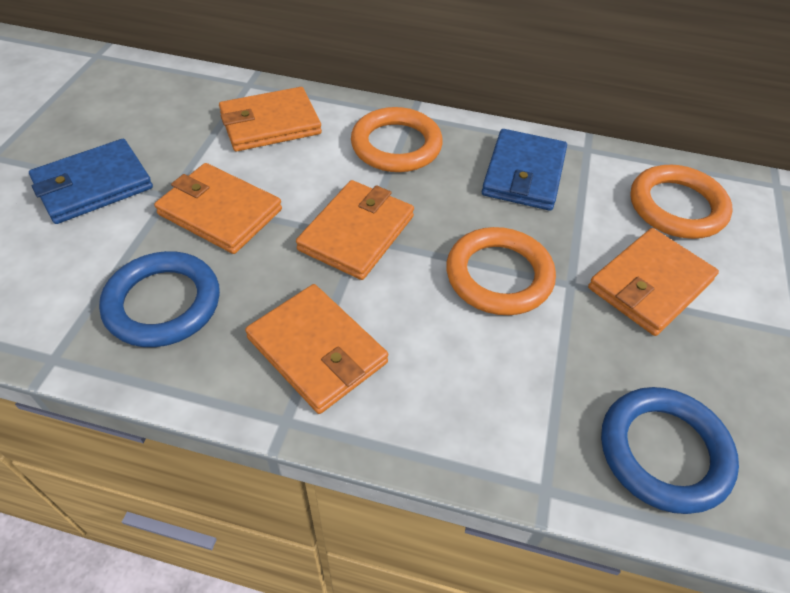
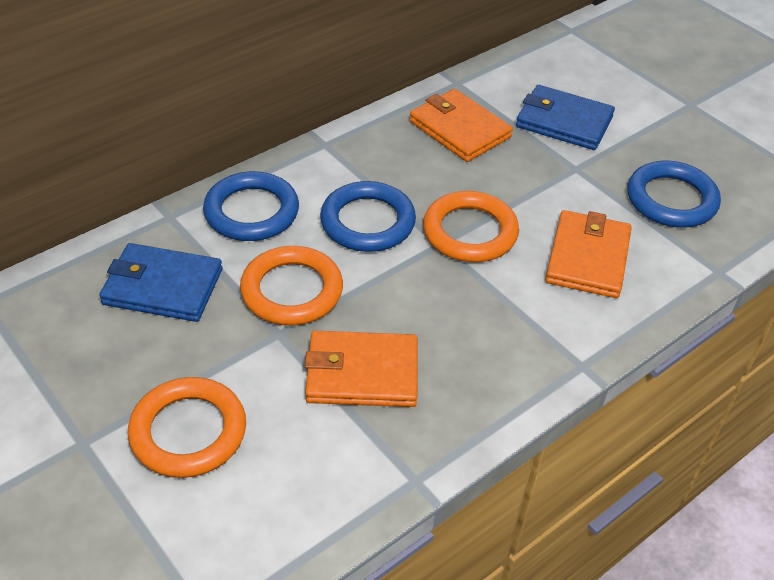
blue ring: [99,251,220,347] [601,387,739,514] = 2 -> [203,171,299,241] [320,181,416,252] [628,161,721,227] = 3
orange wallet: [154,163,282,254] [219,87,322,151] [245,284,388,414] [296,180,414,280] [588,228,719,336] = 5 -> [305,331,417,407] [409,89,513,162] [545,210,632,298] = 3

